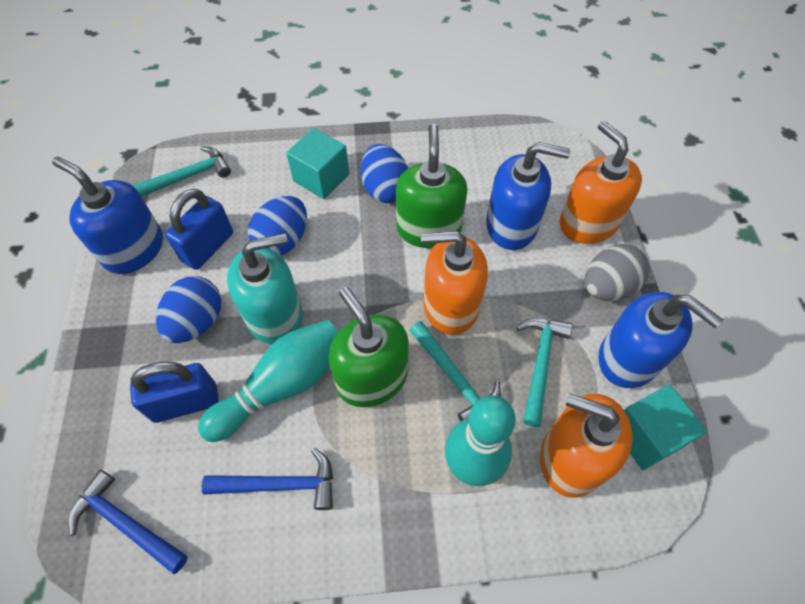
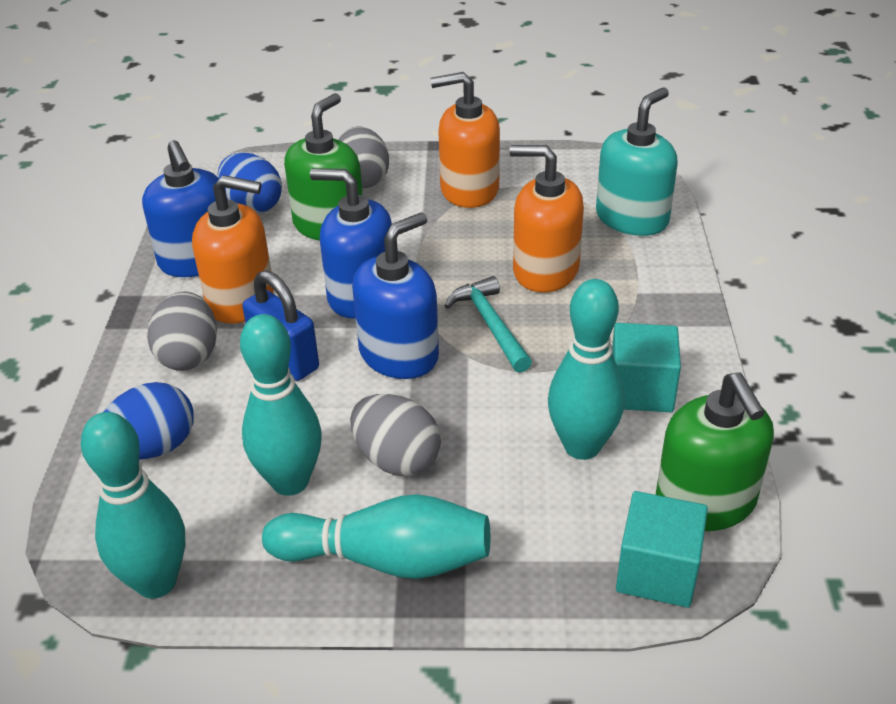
blue egg: [156,276,221,343] [248,196,307,256] [361,144,408,203] = 3 -> [103,382,194,459] [218,153,282,213] = 2
blue hammer: [68,470,188,574] [202,448,333,510] = 2 -> none = 0
blue padlock: [130,362,219,423] [165,189,233,270] = 2 -> [242,270,319,381] = 1
grey egg: [585,244,650,301] = 1 -> [147,292,217,371] [338,127,389,189] [350,394,441,476] = 3
turquoise bowling pin: [198,320,338,442] [445,395,516,486] = 2 -> [81,412,186,599] [240,314,322,496] [262,494,490,579] [548,279,625,460] = 4
turquoise hammer: [132,146,231,197] [409,321,501,422] [516,318,572,427] = 3 -> [445,276,532,373] = 1

